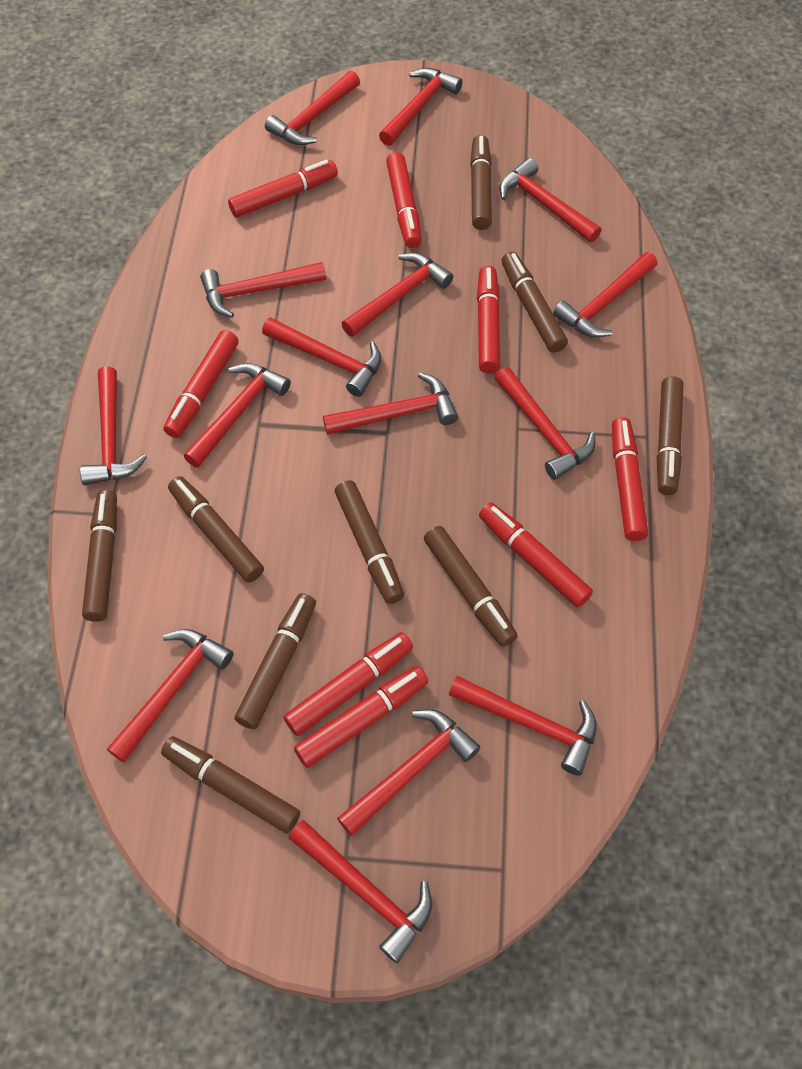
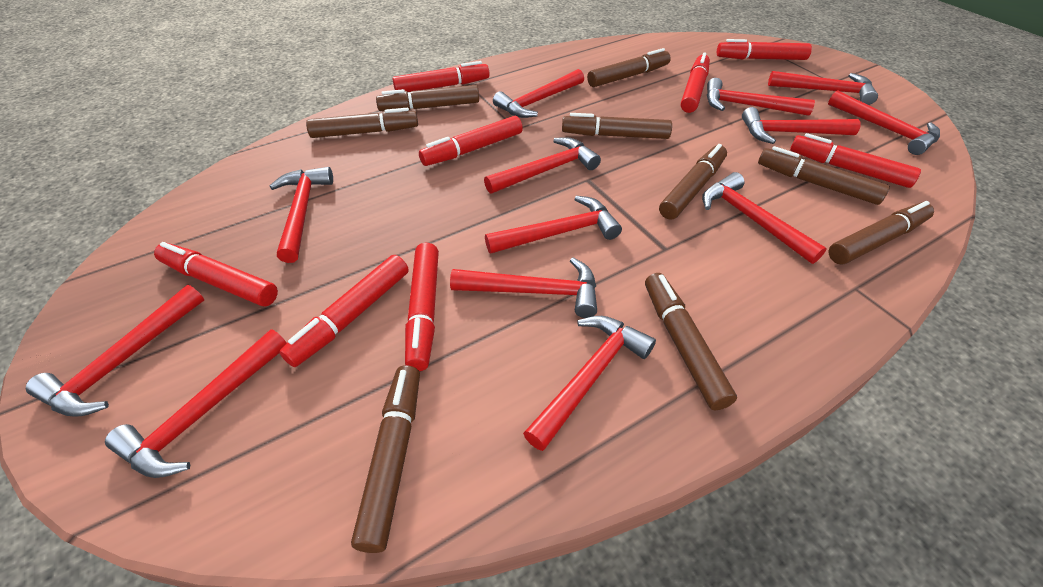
red hammer: [80,367,147,485] [107,629,233,763] [183,363,291,468] [200,262,326,318] [262,317,382,397] [265,71,360,145] [289,820,432,963] [323,373,458,435] [337,709,481,836] [341,253,453,337] [379,68,463,146] [449,676,597,776] [495,367,595,480] [499,158,601,242] [553,252,657,338] = 15 -> [26,285,204,417] [105,329,287,478] [269,167,333,263] [450,258,597,318] [484,137,601,194] [485,196,622,254] [493,69,584,118] [523,316,656,451] [702,172,827,264] [707,78,815,116] [742,107,861,144] [768,71,878,105] [828,90,940,155] = 13

